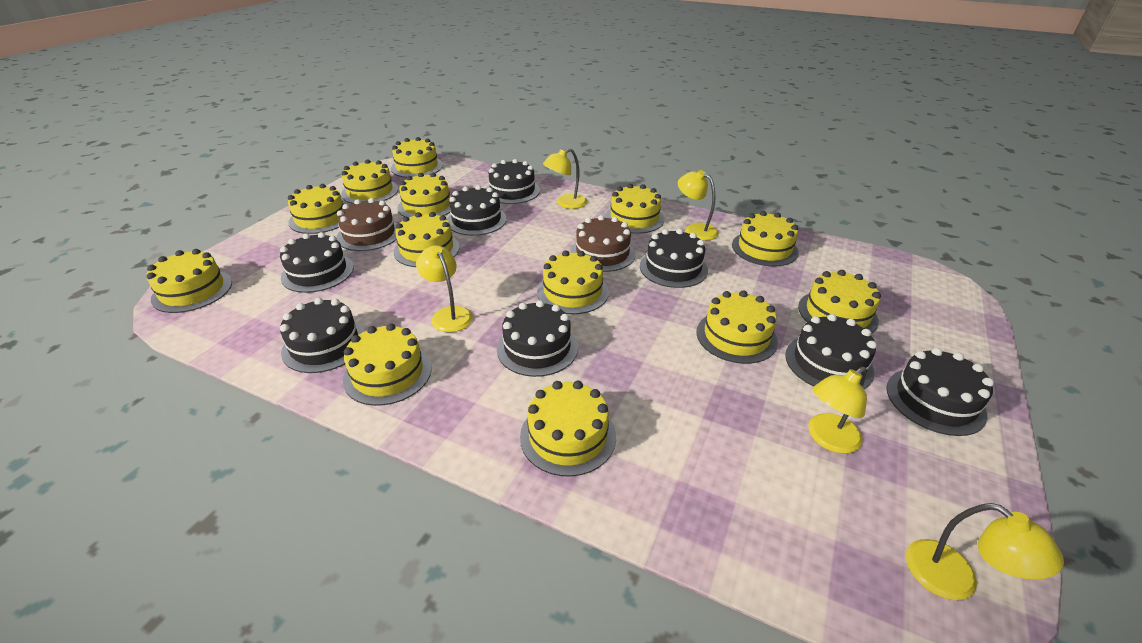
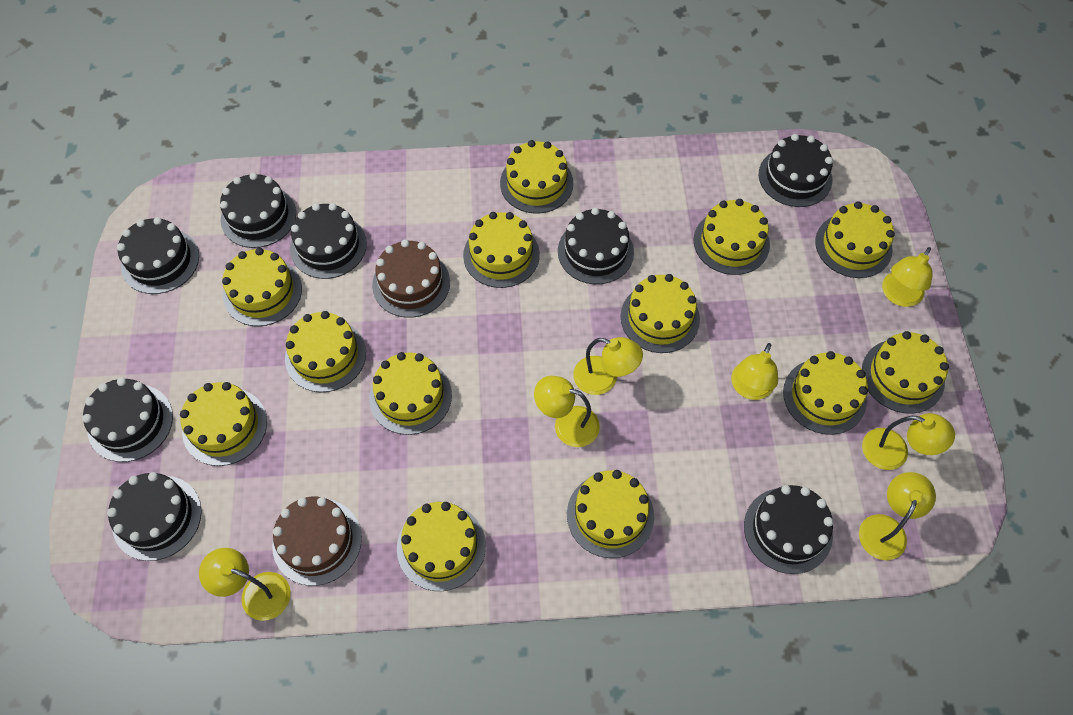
yellow lamp: [416,246,473,332] [543,149,587,209] [678,170,719,241] [808,367,867,453] [906,503,1064,600] = 5 -> [199,548,291,621] [534,376,600,447] [573,337,643,395] [731,343,778,400] [859,472,936,560] [862,413,955,470] [882,247,933,307] = 7

